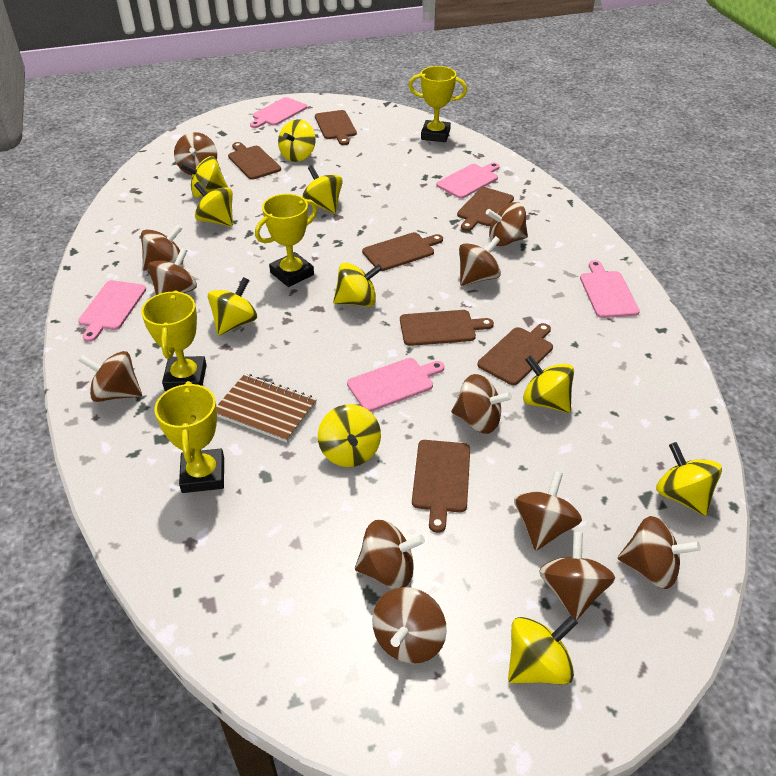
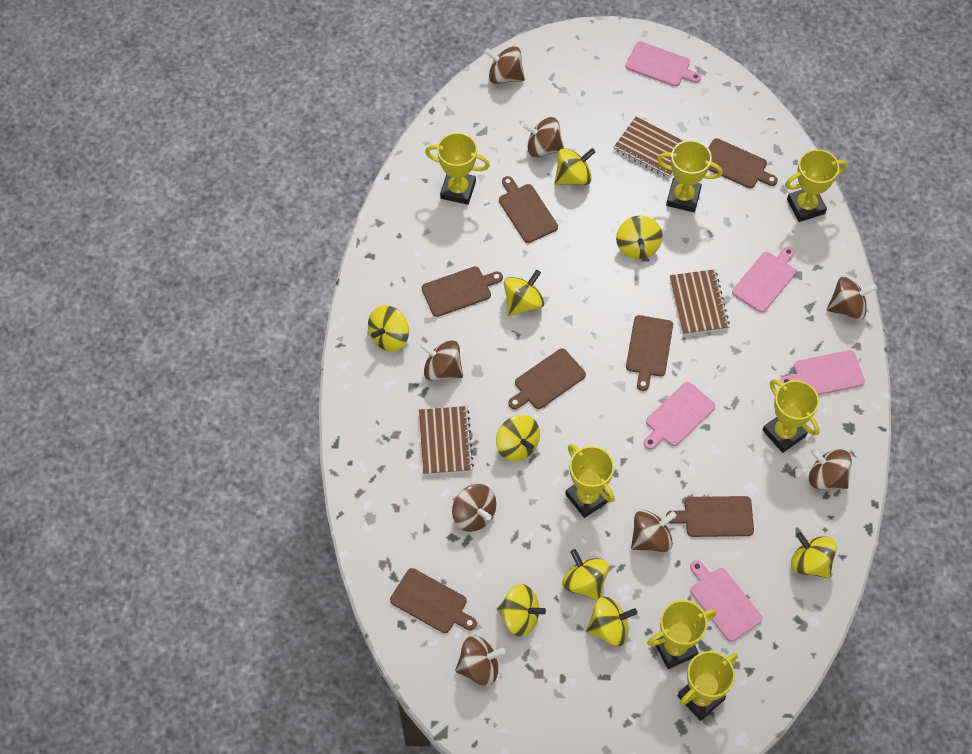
brown notebook: [216,374,317,443] = 1 -> [419,406,474,475] [614,117,683,178] [670,269,730,335] = 3
brown spinning top: [78,351,142,402] [141,225,183,271] [148,248,197,295] [174,132,217,175] [355,520,425,589] [372,587,447,664] [451,374,512,434] [459,236,501,286] [486,202,528,246] [514,471,582,551] [539,532,615,620] [617,516,701,589] = 12 -> [420,340,463,381] [452,484,496,532] [455,636,505,686] [485,46,525,84] [522,117,564,157] [631,510,677,552] [809,449,852,489] [827,277,877,320] = 8
yellow spinning top: [180,156,228,197] [194,182,233,227] [208,277,257,335] [278,119,316,162] [302,165,343,213] [318,404,381,467] [333,263,382,307] [508,615,578,685] [523,355,574,413] [656,442,722,516] = 10 -> [368,305,409,352] [496,415,540,461] [497,584,546,637] [504,270,544,316] [555,148,595,185] [562,549,609,601] [586,597,637,646] [616,215,663,259] [791,532,837,578] = 9
yellow trophy: [141,290,207,391] [154,381,224,493] [255,194,317,287] [409,66,467,142] = 4 -> [425,133,490,205] [565,444,614,518] [647,600,716,669] [657,140,723,212] [677,651,738,721] [763,379,820,453] [785,149,847,222] = 7

